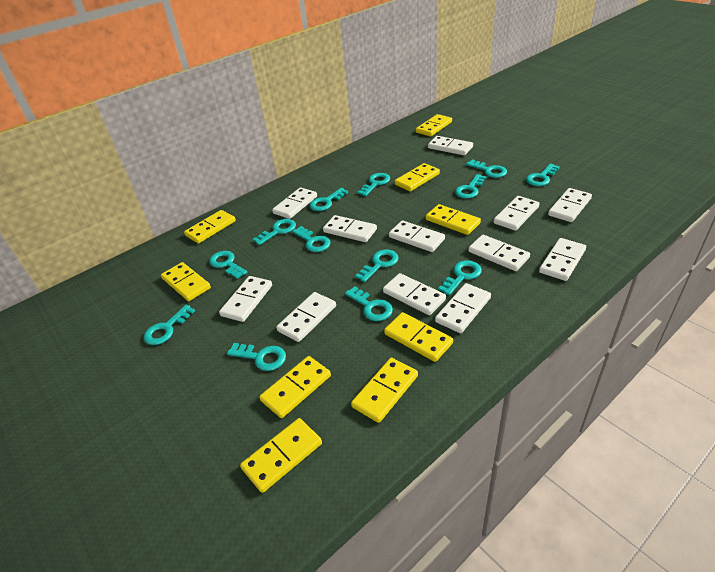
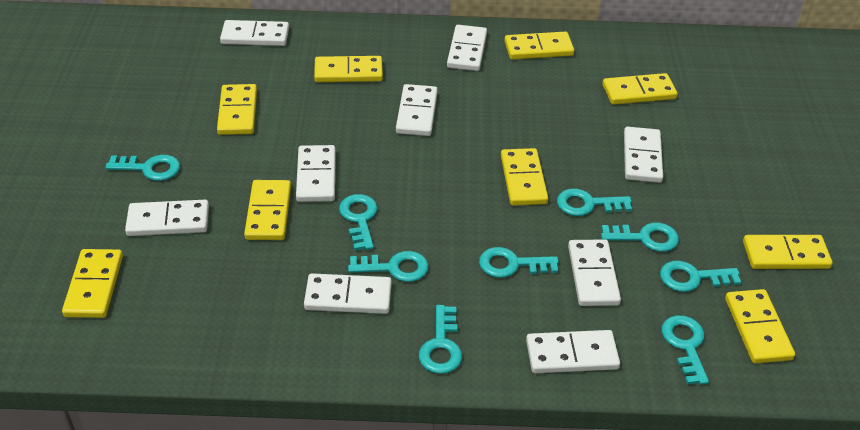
turquoise key: [144,305,195,345] [209,251,248,279] [227,343,286,371] [253,219,296,245] [292,226,331,252] [310,188,348,211] [345,286,393,321] [355,250,399,282] [357,173,390,196] [438,260,482,295] [455,174,486,199] [466,159,507,178] [526,164,560,186] = 13 -> [105,155,180,181] [339,194,378,250] [348,251,429,282] [419,305,462,374] [479,247,559,278] [557,188,632,216] [601,222,679,252] [660,260,741,292] [662,315,709,385] = 9
white domino: [219,276,272,322] [272,187,317,219] [276,292,336,342] [323,215,377,242] [383,273,446,315] [389,220,445,252] [428,136,473,155] [435,283,491,333] [468,235,530,271] [494,196,540,231] [539,238,586,281] [548,188,592,222] = 12 -> [125,200,209,236] [220,20,289,46] [296,145,336,202] [304,273,392,314] [396,84,438,136] [447,25,487,71] [526,330,620,373] [568,239,621,306] [624,127,663,183] = 9

